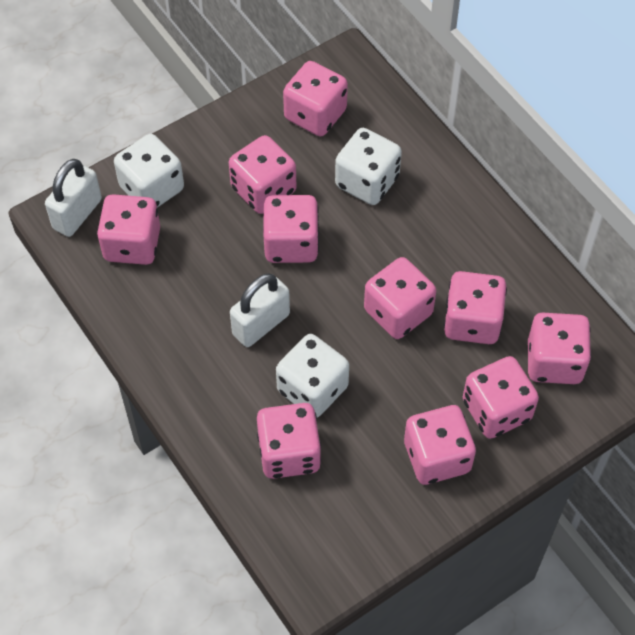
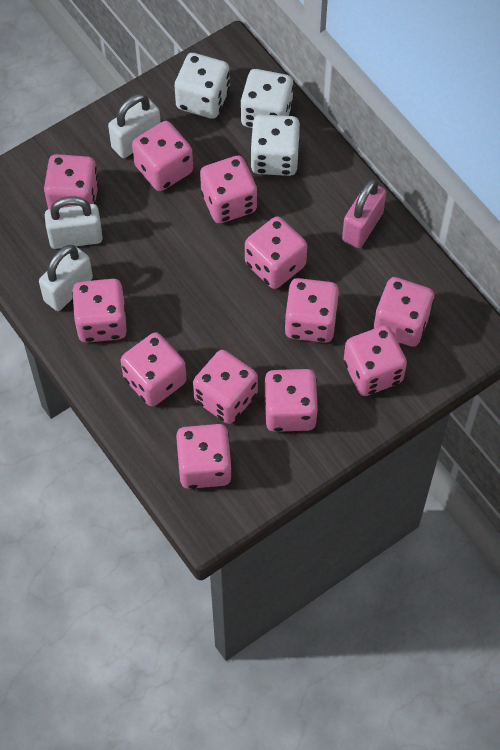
pink dice: [97,194,160,265] [229,135,296,214] [257,403,321,479] [263,195,319,263] [283,61,348,136] [364,257,436,339] [404,405,476,485] [444,271,507,344] [463,356,539,439] [528,313,591,384] = 10 -> [44,154,99,209] [72,279,127,343] [121,332,186,407] [132,121,193,191] [176,424,232,489] [193,350,258,424] [200,156,257,223] [245,217,307,289] [264,369,318,432] [284,278,339,343] [344,325,407,396] [374,277,434,347] = 12
pink padlock: none = 0 -> [342,179,386,248] = 1
white padlock: [45,159,102,237] [230,273,290,347] = 2 -> [39,245,93,311] [45,197,103,249] [108,94,161,158] = 3

